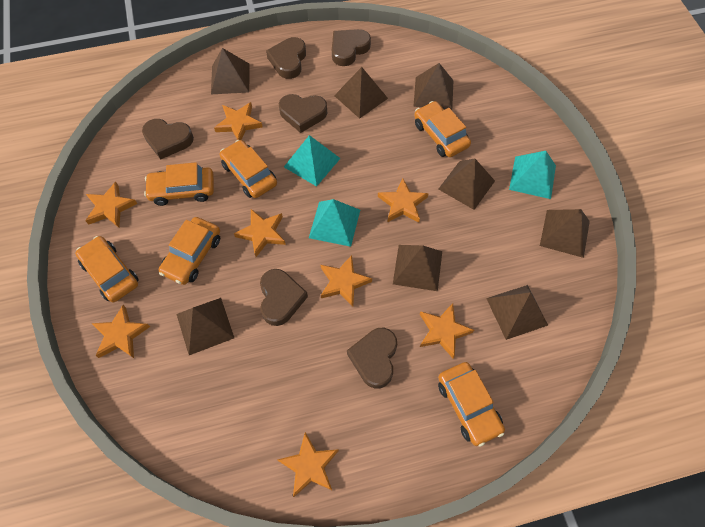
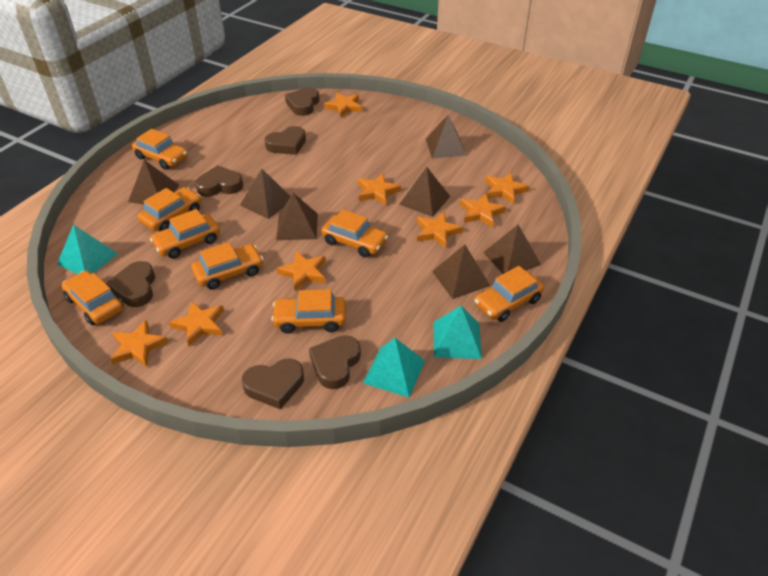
brown pyramid: [176,298,234,355] [211,48,250,94] [334,67,388,119] [393,245,442,291] [413,63,453,110] [438,159,495,210] [486,285,548,340] [540,209,590,258] = 8 -> [128,160,179,205] [240,169,291,219] [276,193,318,240] [399,167,451,217] [426,115,467,158] [432,244,490,299] [483,225,541,274] = 7
orange car: [75,236,139,302] [144,162,214,206] [159,217,220,285] [220,140,277,198] [414,101,471,157] [438,362,505,447] = 6 -> [61,270,124,325] [132,129,188,170] [138,187,201,231] [150,209,220,259] [191,242,263,290] [271,289,346,334] [321,209,388,258] [474,266,544,322] = 8

